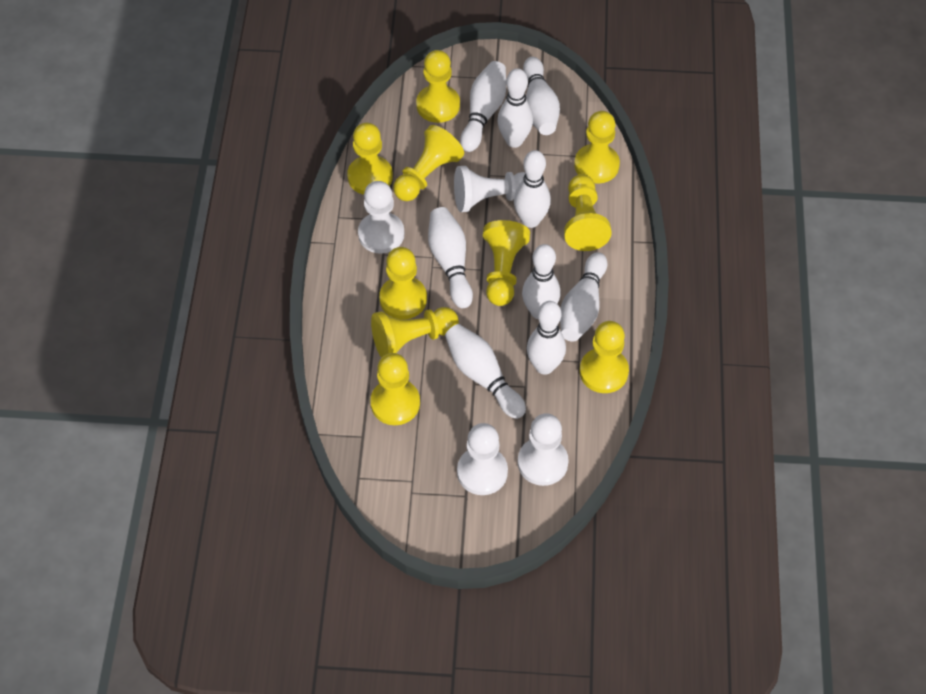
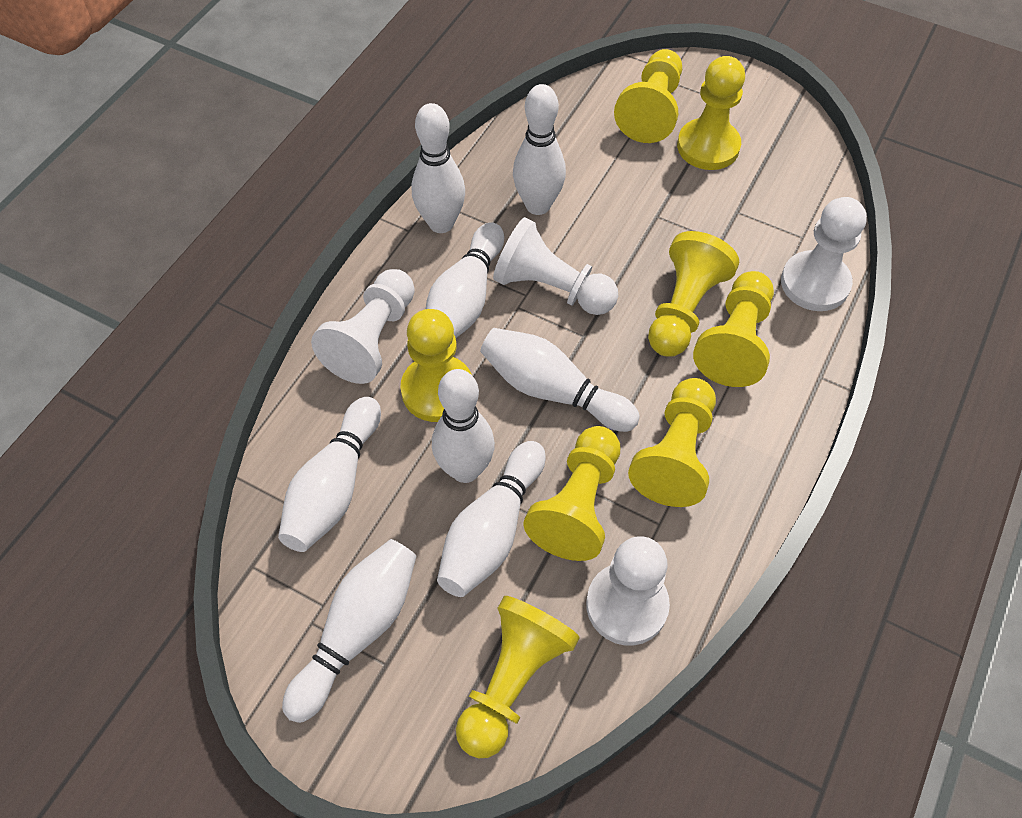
white bowling pin: [428,207,473,308] [445,324,526,419] [460,61,506,152] [498,68,533,148] [514,150,551,228] [522,244,561,319] [523,57,560,135] [527,301,566,375] [560,252,607,342] = 9 -> [278,397,381,552] [282,539,416,723] [412,103,465,233] [426,222,504,338] [432,369,495,483] [437,441,546,597] [480,328,639,432] [513,84,566,215] = 8
yellow pawn: [347,123,393,195] [370,353,420,425] [371,307,459,358] [379,247,427,320] [393,125,464,201] [416,50,460,123] [483,220,530,306] [564,174,612,251] [574,111,620,184] [580,321,629,393] = 10 -> [400,309,472,422] [456,596,580,758] [523,426,620,561] [614,49,682,143] [628,378,716,507] [648,231,739,356] [677,56,745,170] [693,271,774,387] = 8

